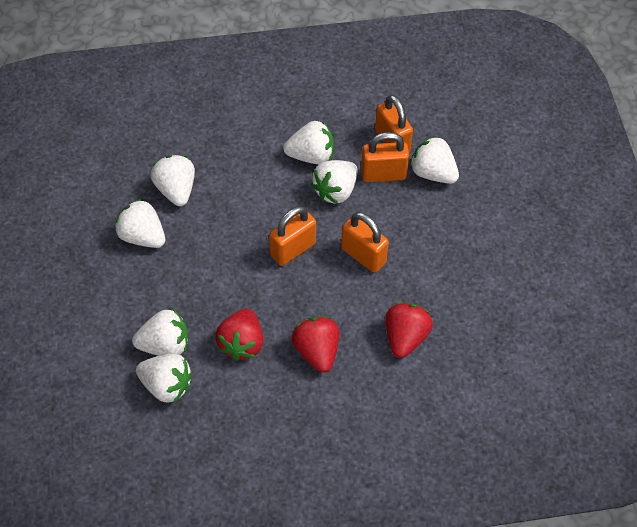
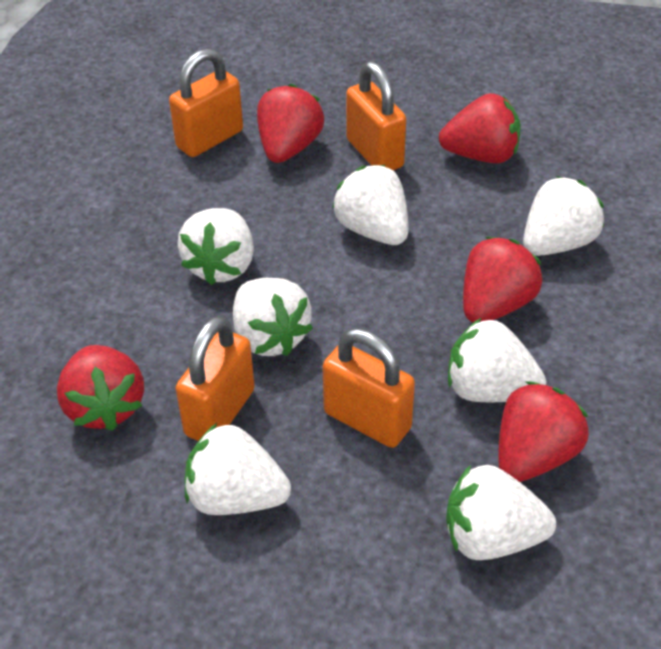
red strawberry: [215,308,263,361] [292,316,339,373] [385,302,433,358] = 3 -> [57,345,144,431] [257,84,324,163] [439,93,521,163] [463,237,542,323] [498,381,589,482] = 5

